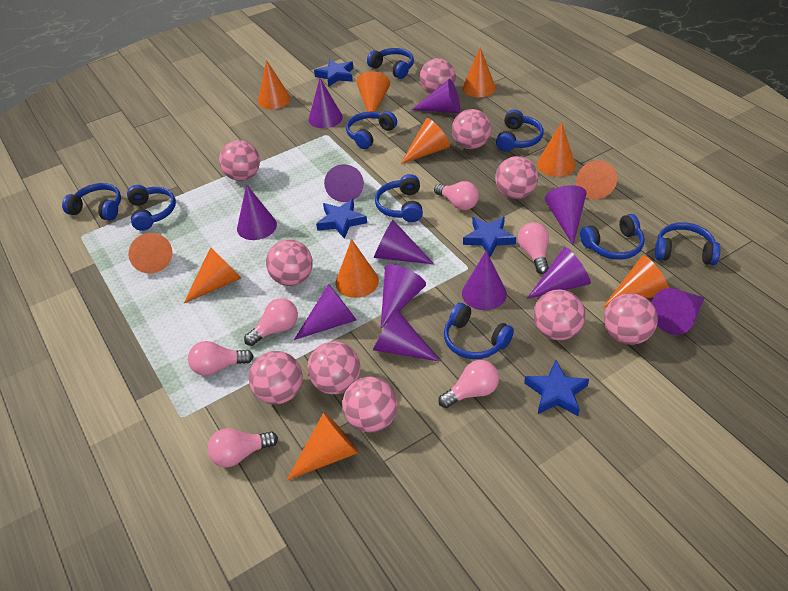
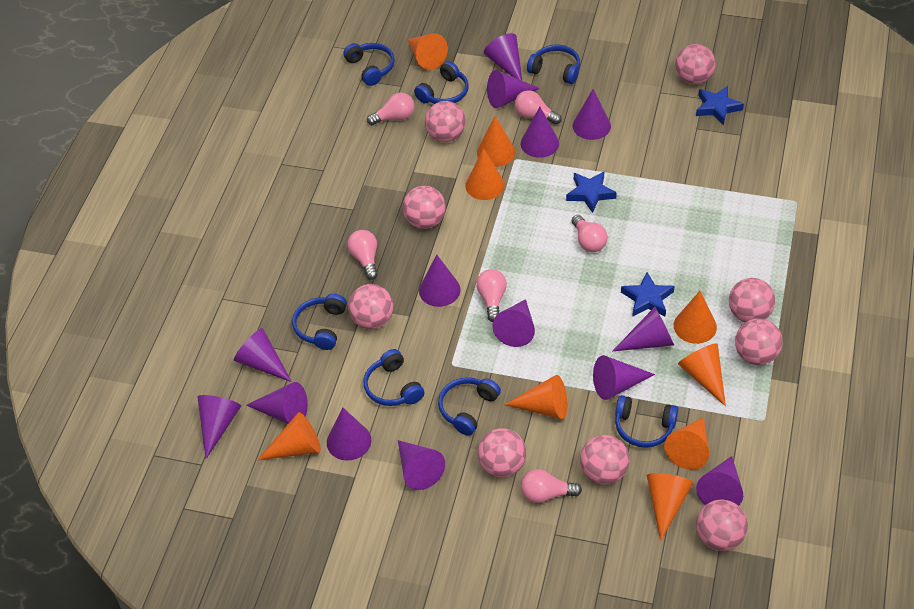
blue headphones: [62,183,121,221] [127,185,176,231] [346,111,397,149] [367,48,414,79] [375,174,423,222] [444,303,514,359] [496,109,544,151] [580,214,645,260] [655,222,720,265] = 9 -> [292,294,347,350] [343,43,395,86] [363,349,424,406] [414,61,469,104] [438,377,501,436] [527,45,580,84] [615,395,678,448] = 7
blue star: [314,59,353,87] [316,199,367,239] [463,217,516,257] [524,361,589,416] = 4 -> [566,172,617,213] [621,272,674,317] [696,86,744,125] = 3
orange cone: [128,233,173,273] [184,247,241,303] [258,60,291,109] [287,412,359,480] [336,239,379,298] [357,71,390,120] [401,118,450,164] [462,47,496,97] [537,122,576,177] [576,160,617,199] [603,255,669,307] = 11 -> [258,412,321,460] [408,33,448,70] [465,148,505,200] [477,116,516,167] [504,375,567,419] [647,473,693,541] [664,417,709,470] [674,291,717,344] [678,343,726,407] = 9
pink ball: [219,140,260,181] [249,351,303,404] [266,240,313,286] [307,341,361,395] [342,377,398,433] [420,58,456,94] [452,109,491,149] [495,156,538,199] [533,290,585,340] [604,293,658,345] = 10 -> [348,284,393,329] [403,186,446,229] [425,101,466,142] [478,428,526,477] [580,435,630,485] [675,44,716,84] [696,500,748,551] [729,278,775,322] [735,318,783,365] = 9
purple cone: [237,184,277,240] [294,284,356,340] [308,78,343,128] [324,164,364,202] [373,309,440,362] [374,220,434,264] [381,264,426,328] [411,79,460,113] [462,251,507,310] [527,247,591,299] [545,185,587,245] [652,288,705,335] = 12 -> [197,395,241,459] [234,328,292,382] [247,382,308,424] [327,408,371,461] [398,440,445,490] [419,254,461,307] [484,33,522,80] [487,70,540,108] [492,299,535,347] [521,107,559,158] [572,89,611,140] [593,355,655,400] [613,307,674,351] [696,456,743,506] = 14

